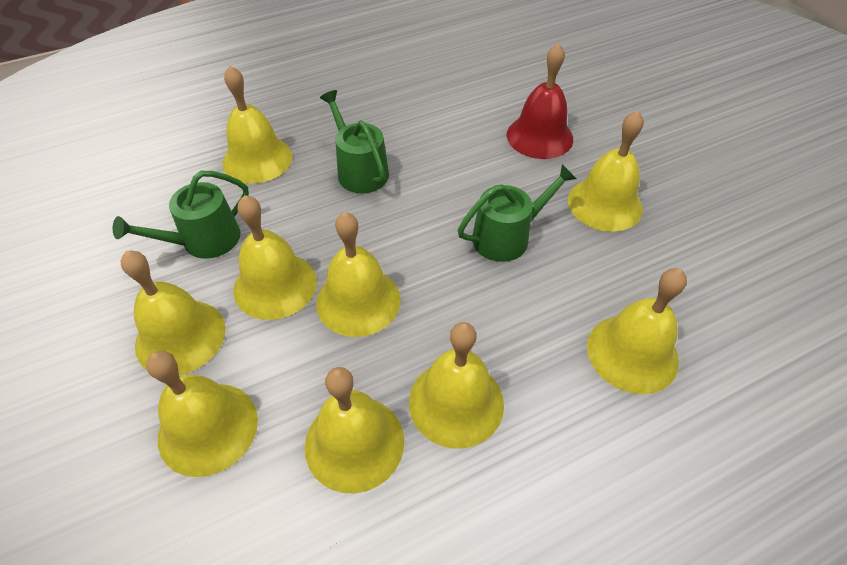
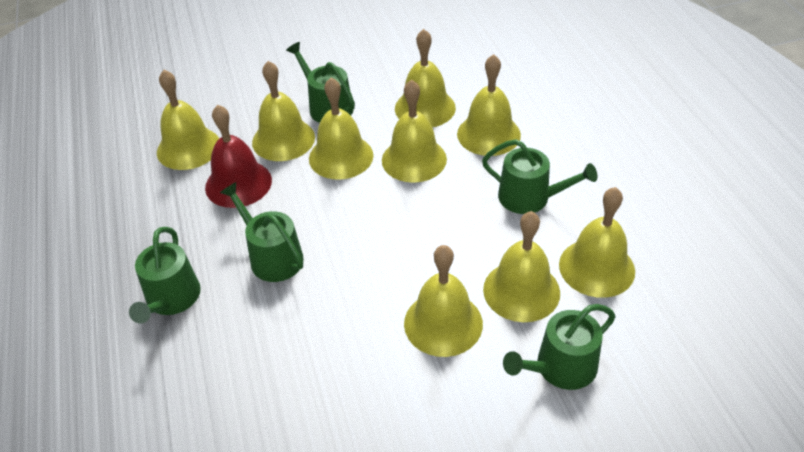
green watering can: [113,171,249,259] [320,90,389,193] [458,164,577,262] = 3 -> [129,227,201,323] [220,182,304,282] [286,42,355,123] [482,139,598,214] [503,304,615,390] = 5

